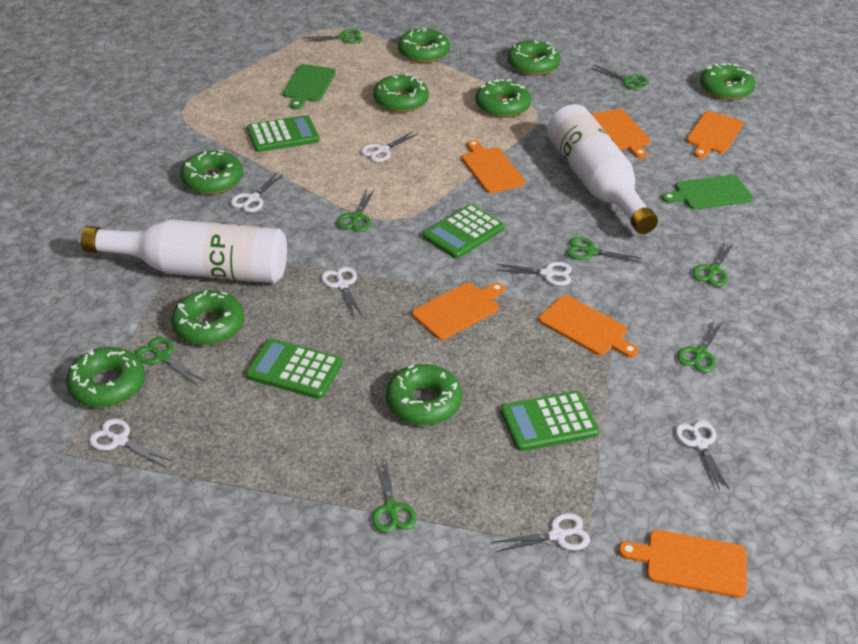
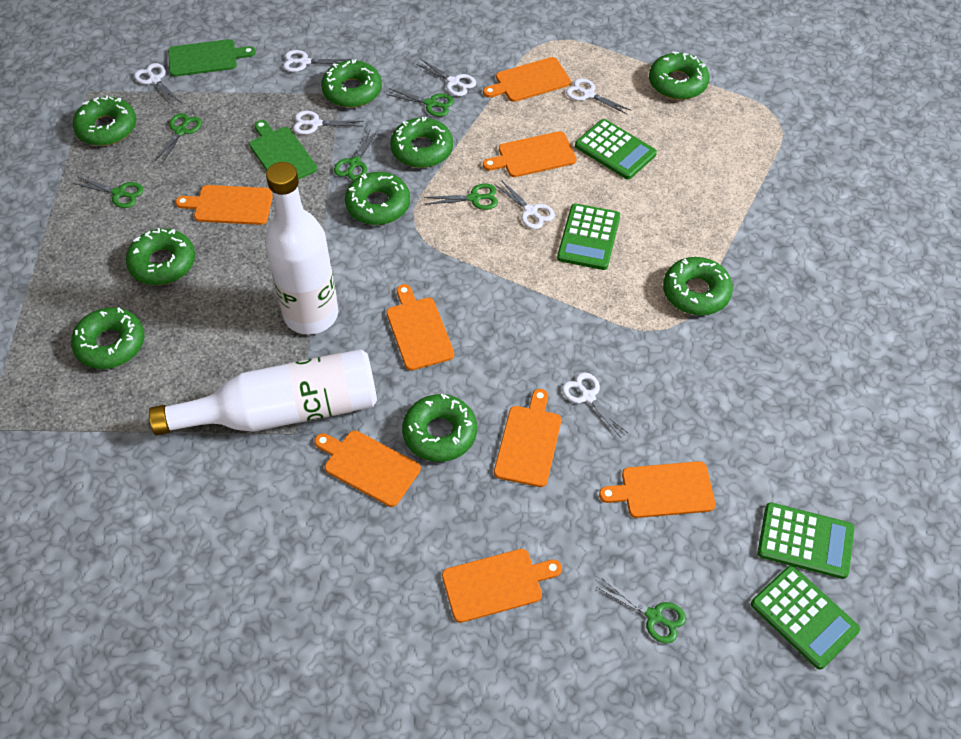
green scissors: [135,337,205,386] [303,29,362,44] [337,189,375,232] [372,457,417,533] [567,237,641,263] [590,65,649,90] [677,321,723,372] [692,243,734,287] = 8 -> [73,177,144,208] [154,113,202,165] [334,130,378,180] [386,89,454,117] [424,183,498,210] [596,579,686,643] = 6
orange cutting board: [412,283,505,340] [462,140,525,193] [538,295,638,357] [591,109,650,159] [618,530,747,598] [687,111,743,159] = 6 -> [176,185,273,225] [314,430,421,507] [386,284,454,371] [442,549,562,623] [483,57,571,102] [483,131,577,177] [494,389,561,487] [599,461,715,518] = 8

